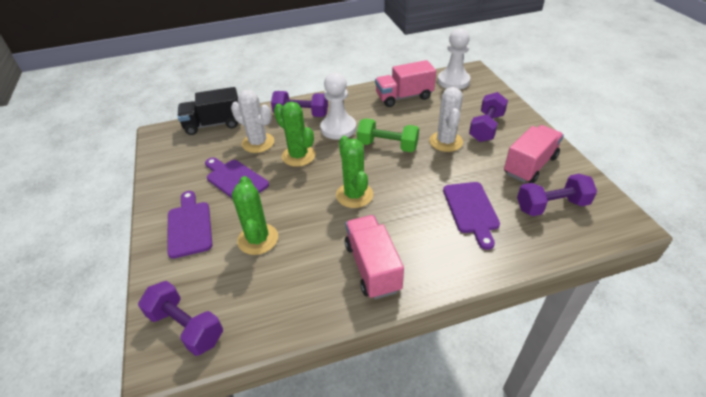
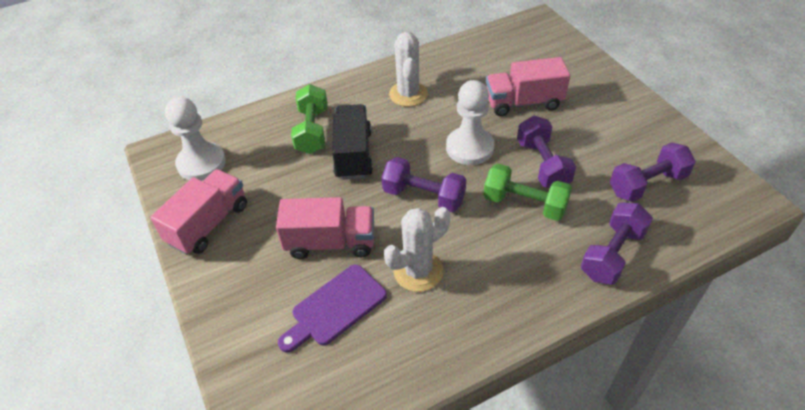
green cactus: [232,176,278,255] [274,102,316,167] [336,136,373,208] = 3 -> none = 0
green dumbbell: [357,118,419,152] = 1 -> [291,84,328,154] [483,164,572,221] = 2
purple cutting board: [167,191,212,259] [205,158,269,198] [443,182,500,250] = 3 -> [278,264,387,353] = 1

